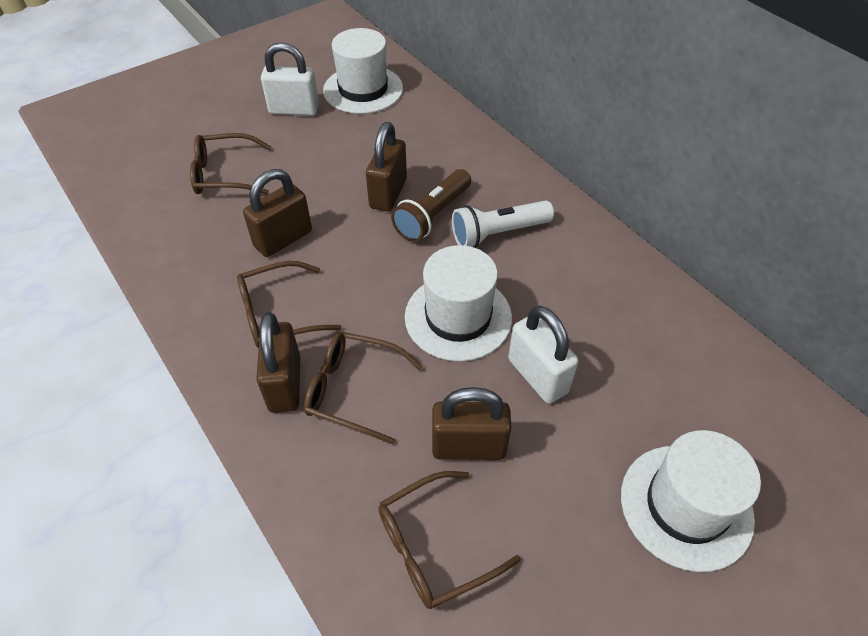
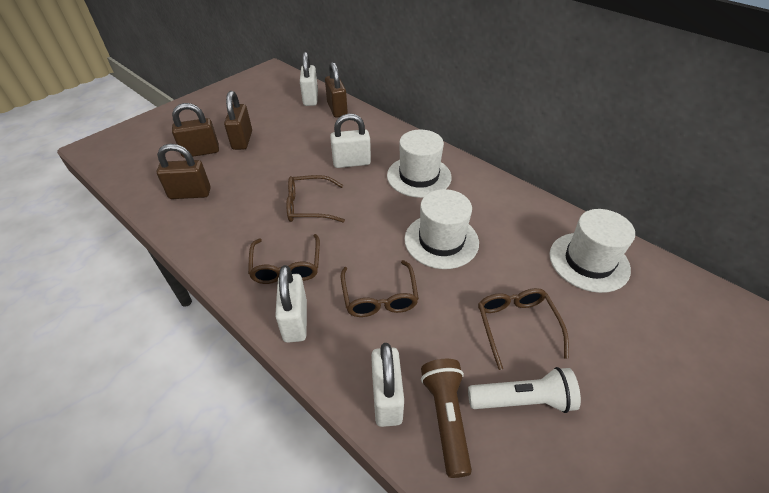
white padlock: [261,42,319,116] [508,306,578,404] = 2 -> [275,265,307,343] [300,52,318,106] [330,113,371,168] [371,343,404,427] = 4

